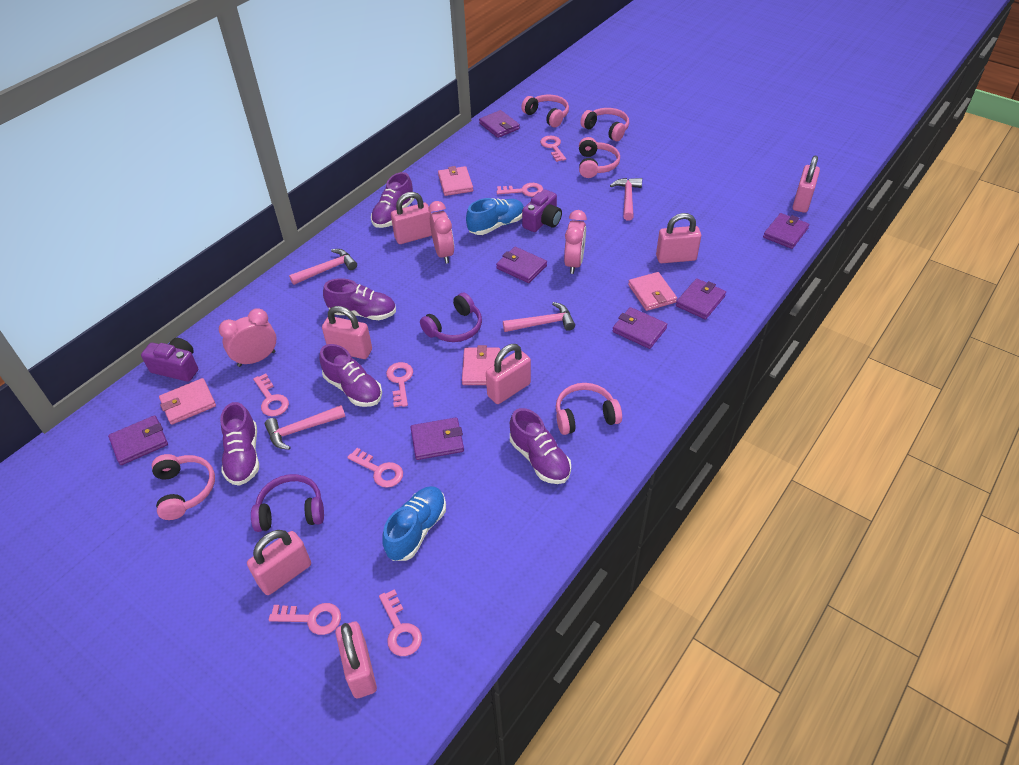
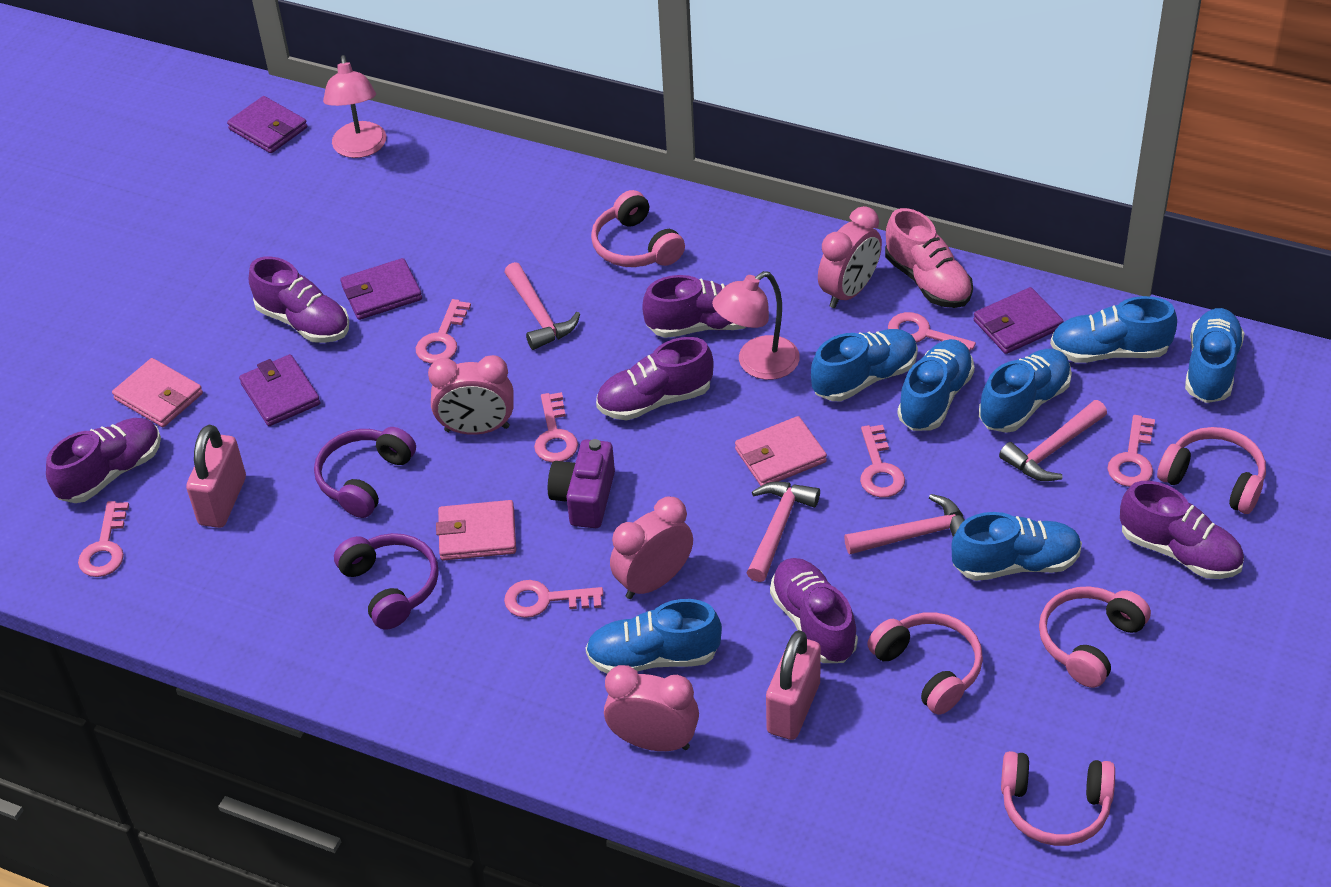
blue shoe: [382,486,446,561] [466,198,524,235] = 2 -> [585,599,722,674] [811,329,918,401] [897,339,974,431] [952,512,1082,581] [979,349,1072,433] [1050,296,1177,363] [1185,308,1244,403] = 7
pink clock: [219,308,276,367] [429,201,454,264] [564,210,587,274] = 3 -> [428,355,514,435] [604,665,699,751] [610,497,693,599] [818,206,882,308] = 4
pink lamp: none = 0 -> [323,55,386,158] [712,271,800,380] = 2
pink padlock: [247,530,311,595] [322,306,372,359] [335,622,377,698] [391,192,432,244] [486,344,531,404] [656,213,701,263] [792,156,820,213] = 7 -> [186,425,246,528] [766,630,821,740] = 2
pink shoe: none = 0 -> [885,208,973,308] = 1
pink wallet: [159,378,216,425] [438,166,473,196] [462,345,500,385] [628,272,677,311] = 4 -> [112,358,203,427] [436,500,516,561] [735,416,827,486] = 3
purple camera: [141,338,198,382] [522,189,562,232] = 2 -> [548,439,615,528] = 1
purple shoe: [220,402,259,486] [319,344,382,407] [323,278,396,320] [371,172,415,228] [510,408,571,484] = 5 -> [46,418,161,503] [249,256,349,343] [596,337,714,420] [642,275,746,338] [770,558,858,663] [1120,481,1244,579] = 6
purple wallet: [108,415,168,465] [411,417,464,460] [479,110,520,138] [496,247,547,283] [612,307,667,349] [676,278,726,320] [763,213,809,249] = 7 -> [227,96,307,153] [239,354,321,426] [341,258,422,320] [973,287,1064,354] = 4

